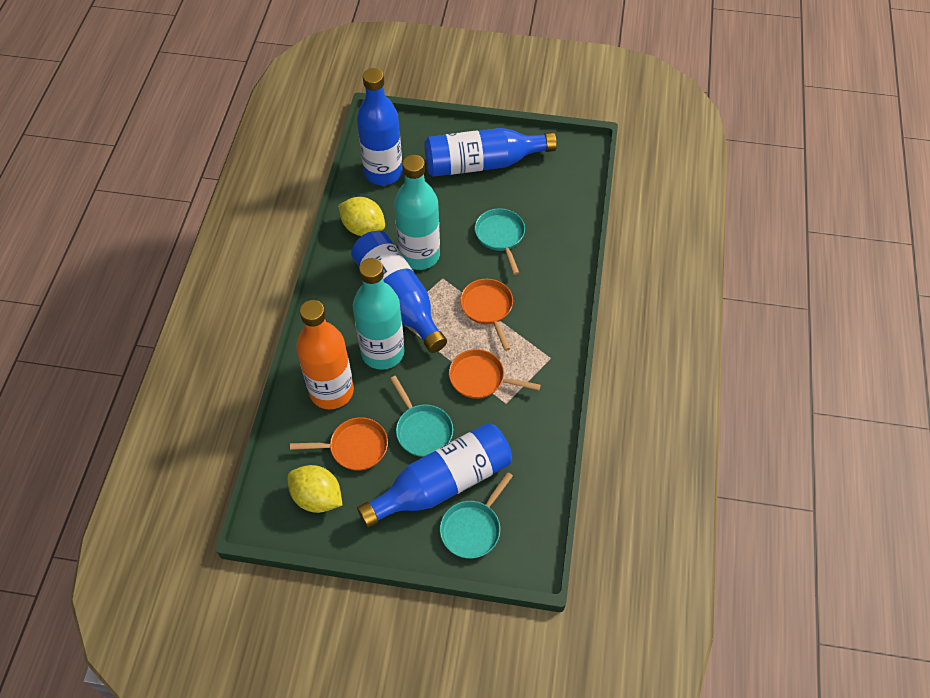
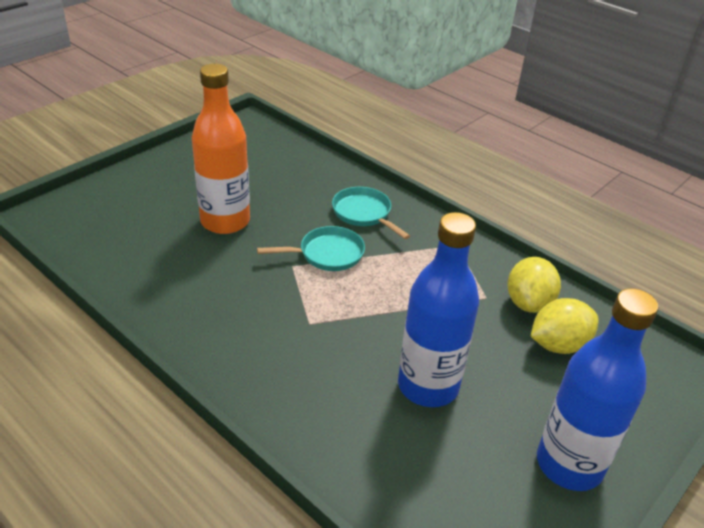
blue bottle: [351,231,447,353] [357,68,403,185] [357,423,512,528] [424,128,557,177] = 4 -> [398,212,479,407] [537,288,658,491] = 2
orange pan: [290,417,388,471] [449,349,541,399] [460,279,513,351] = 3 -> none = 0
turquoise bottle: [353,258,405,370] [394,155,440,270] = 2 -> none = 0
turquoise pan: [390,376,453,457] [440,472,513,559] [475,208,525,275] = 3 -> [257,226,365,271] [332,187,410,239] = 2

